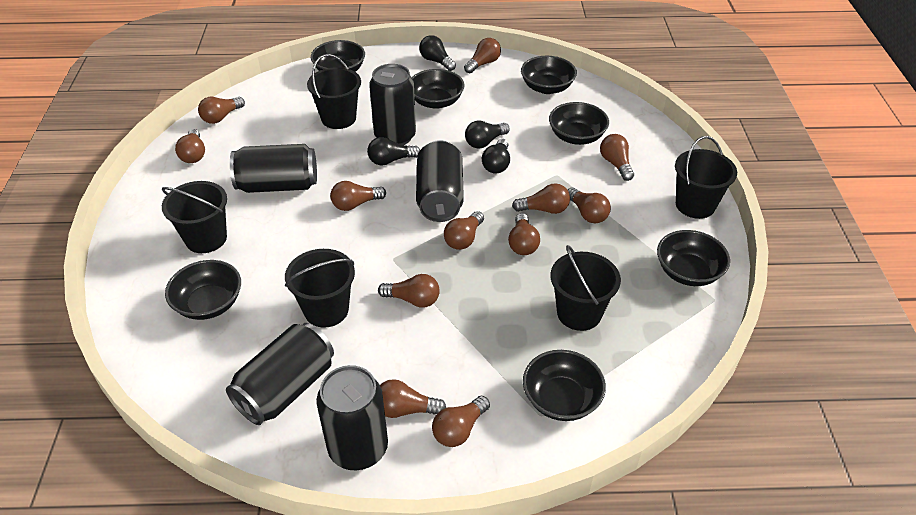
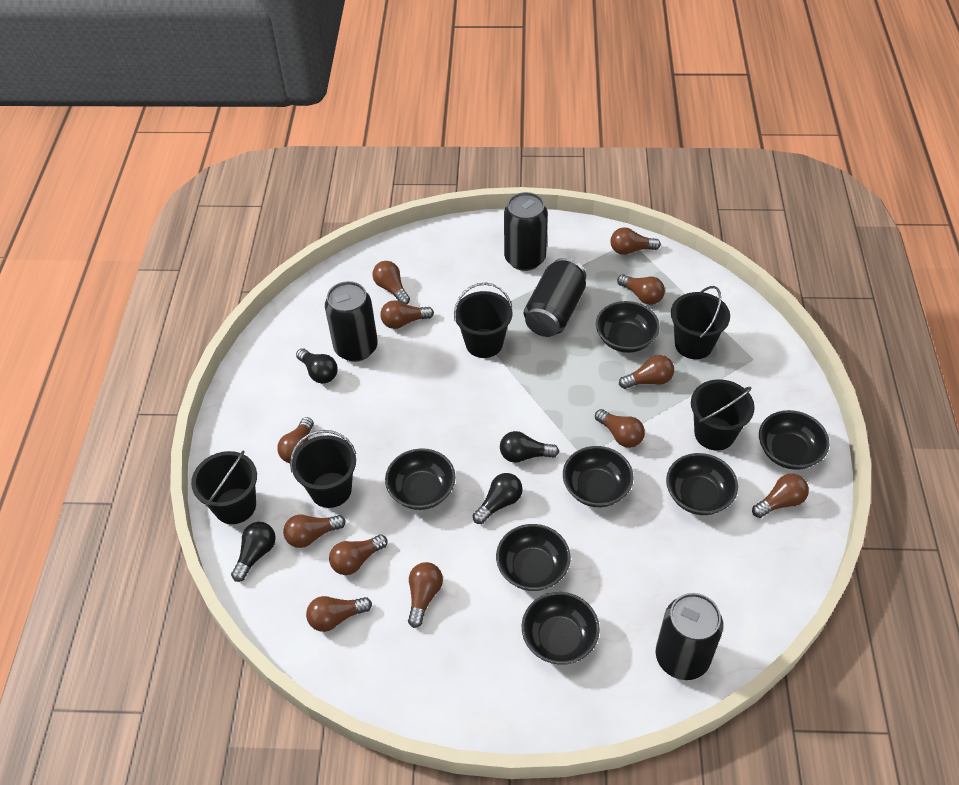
black can: [226,323,334,425] [230,144,317,193] [317,365,388,470] [369,64,416,145] [416,140,464,222] = 5 -> [325,281,378,362] [504,192,548,271] [524,258,586,337] [656,593,723,680] = 4

